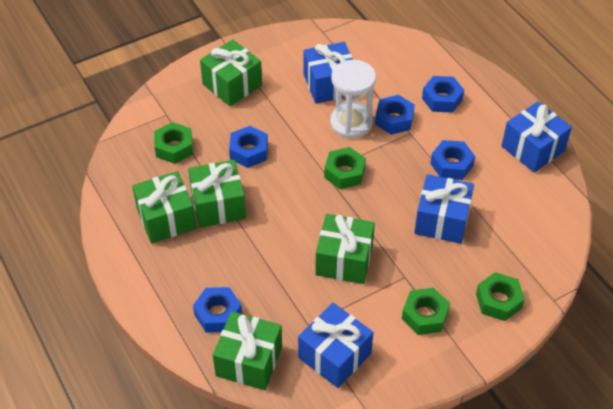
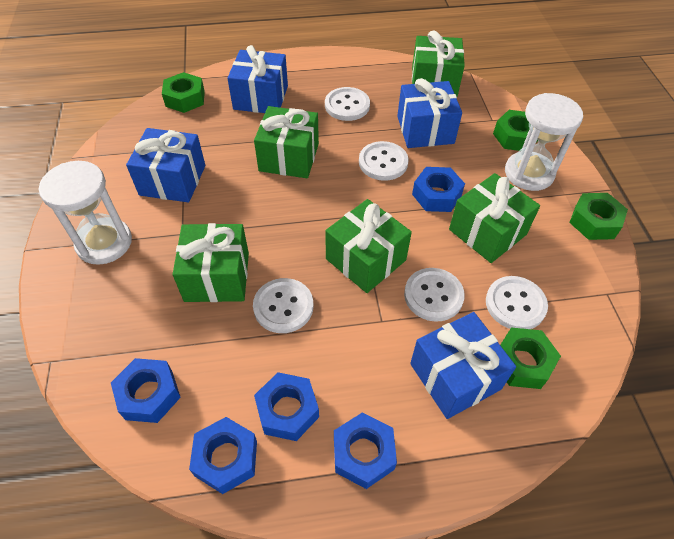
white button: none = 0 -> [253,278,313,333] [325,87,370,121] [359,141,409,181] [404,268,465,322] [486,276,548,329] = 5
white hourglass: [330,60,376,139] = 1 -> [39,161,132,265] [505,93,583,191] = 2

